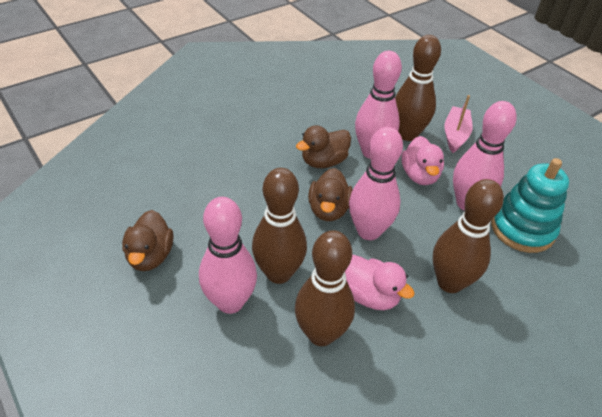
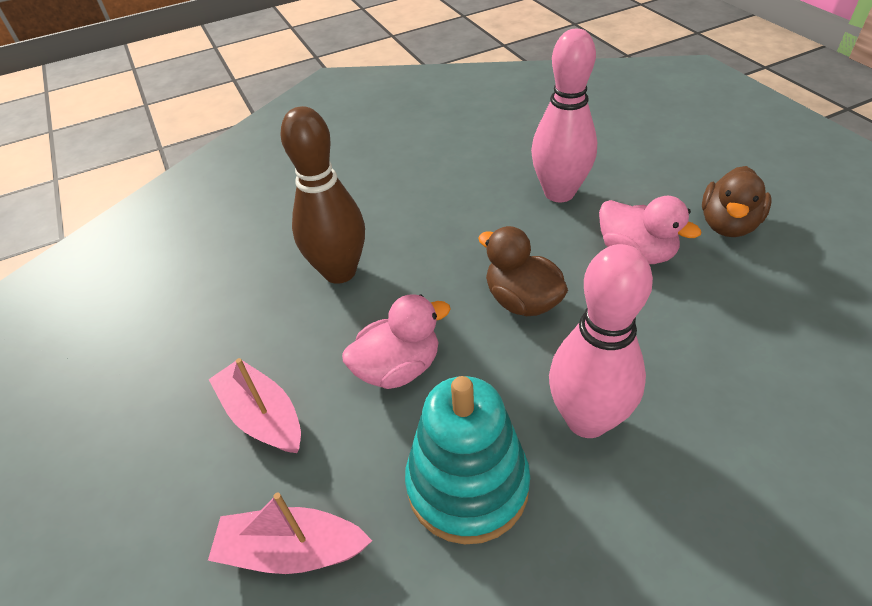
brown bowling pin: [252,168,307,284] [295,230,355,346] [395,35,441,141] [433,179,504,293] = 4 -> [280,106,365,284] = 1
brown duck: [122,210,173,271] [296,125,351,168] [308,168,352,221] = 3 -> [478,226,568,316] [702,166,772,237] = 2
pink boat: [445,95,473,153] = 1 -> [208,358,301,453] [208,493,372,574] = 2
pink bowling pin: [199,197,257,314] [349,127,403,240] [355,51,402,159] [453,101,517,211] = 4 -> [531,29,597,202] [549,244,653,438] = 2

